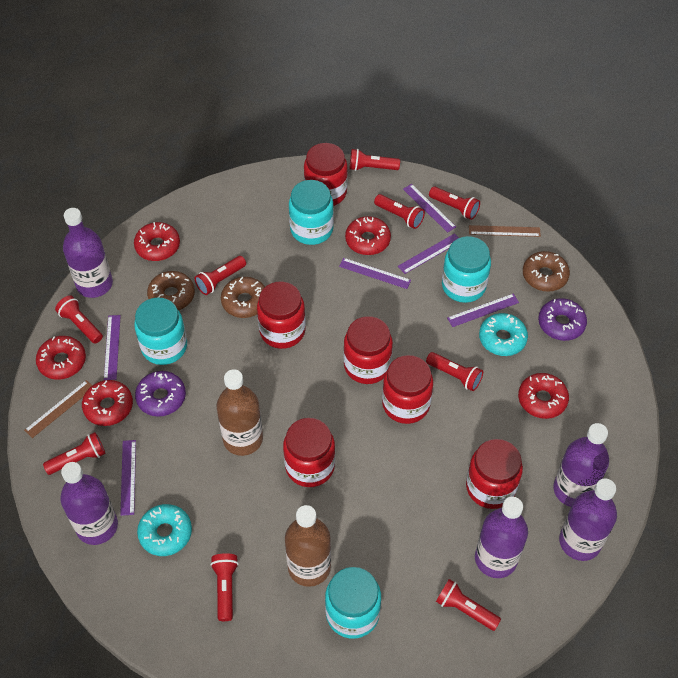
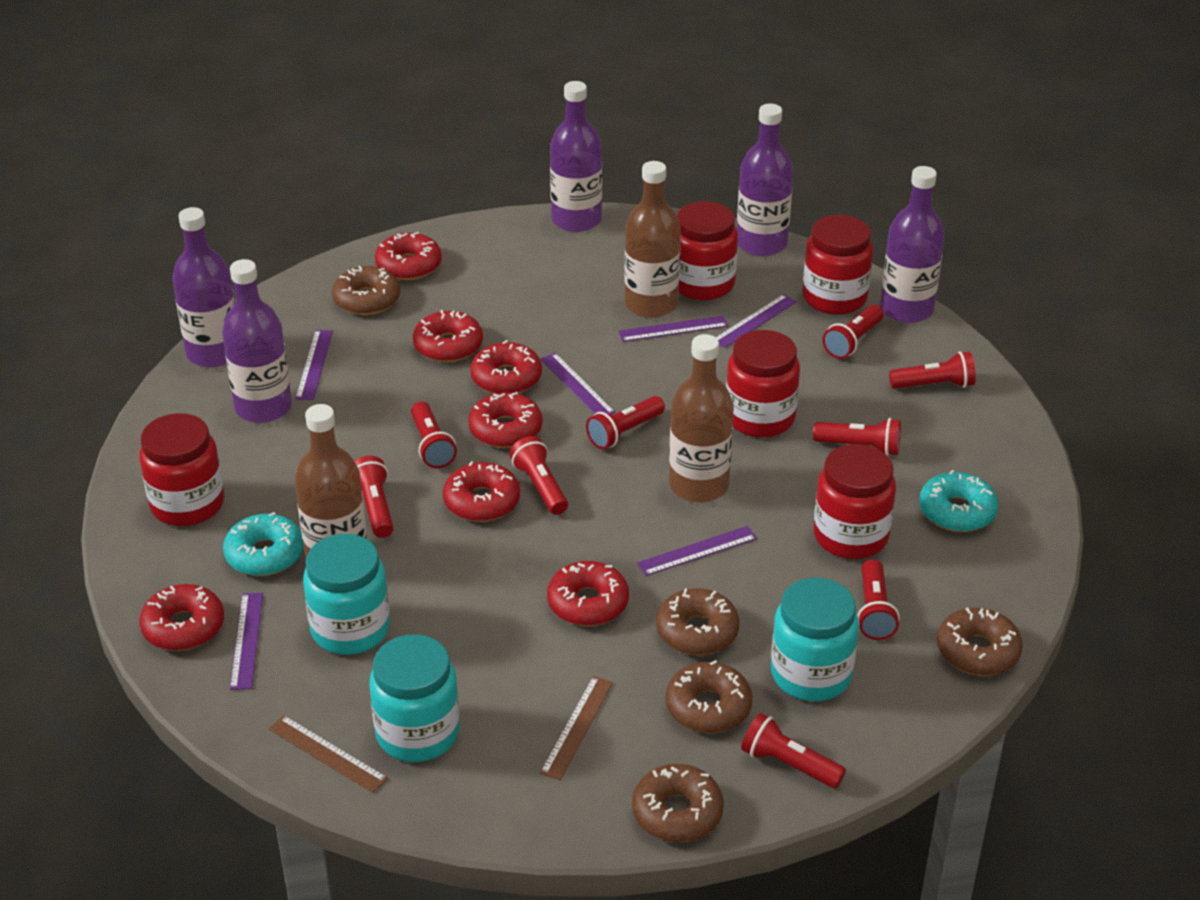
brown bottle: [216,369,263,456] [285,505,331,587] = 2 -> [295,404,367,559] [624,161,681,318] [669,334,734,502] = 3
brown donut: [147,271,195,310] [221,277,265,318] [523,251,570,292] = 3 -> [332,266,400,315] [632,764,724,842] [656,588,739,655] [666,660,752,733] [937,608,1023,676] = 5
purple donut: [135,371,186,417] [538,298,587,341] = 2 -> none = 0
red donut: [36,336,86,380] [82,380,133,426] [134,222,180,261] [345,216,391,255] [518,373,569,419] = 5 -> [139,584,224,651] [375,232,442,280] [413,310,483,362] [443,461,520,522] [468,392,542,448] [470,340,542,394] [547,561,629,626] = 7
red jar: [257,282,306,349] [283,418,335,487] [304,143,348,206] [343,316,393,384] [382,355,433,424] [466,439,523,509] = 6 -> [139,413,224,526] [677,201,738,300] [726,330,800,437] [803,215,873,315] [814,444,896,559] = 5
turquoise jar: [134,297,187,365] [289,180,334,245] [325,567,381,639] [442,236,491,303] = 4 -> [303,534,390,655] [369,634,460,762] [771,578,859,701] = 3

